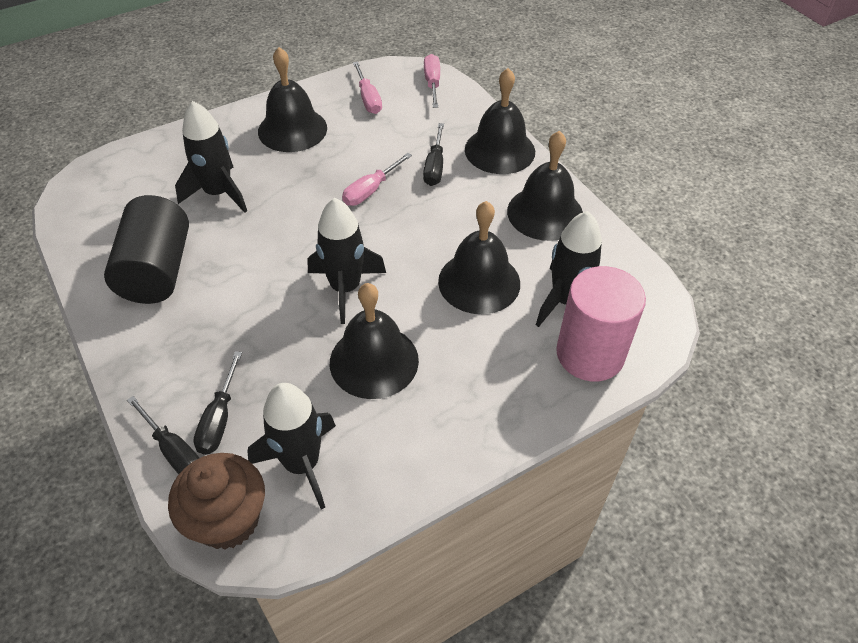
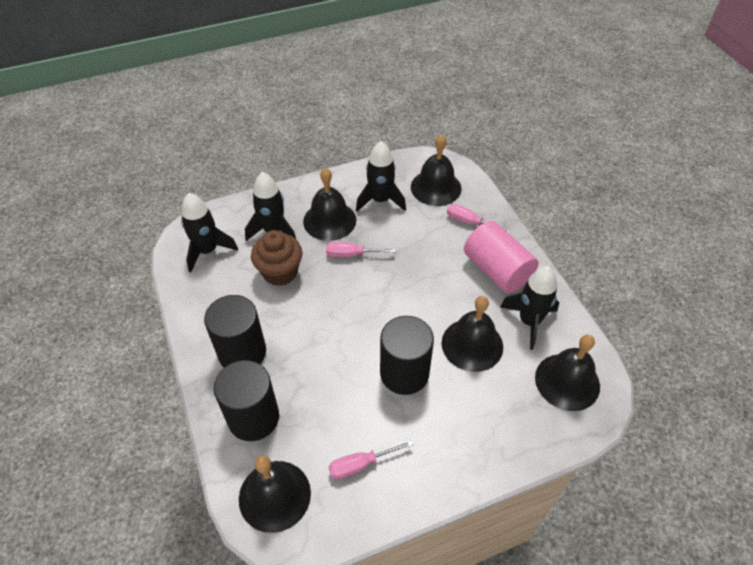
black cylinder: [104,195,189,304] = 1 -> [204,295,266,368] [214,360,279,441] [380,316,434,395] = 3
black screwdriver: [127,396,199,474] [193,351,242,455] [423,123,444,186] = 3 -> none = 0

